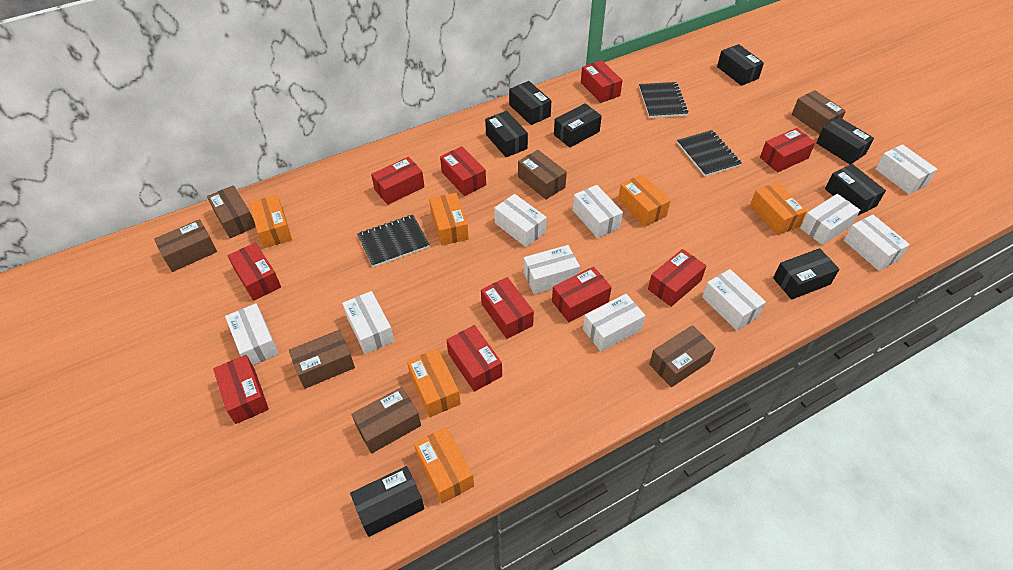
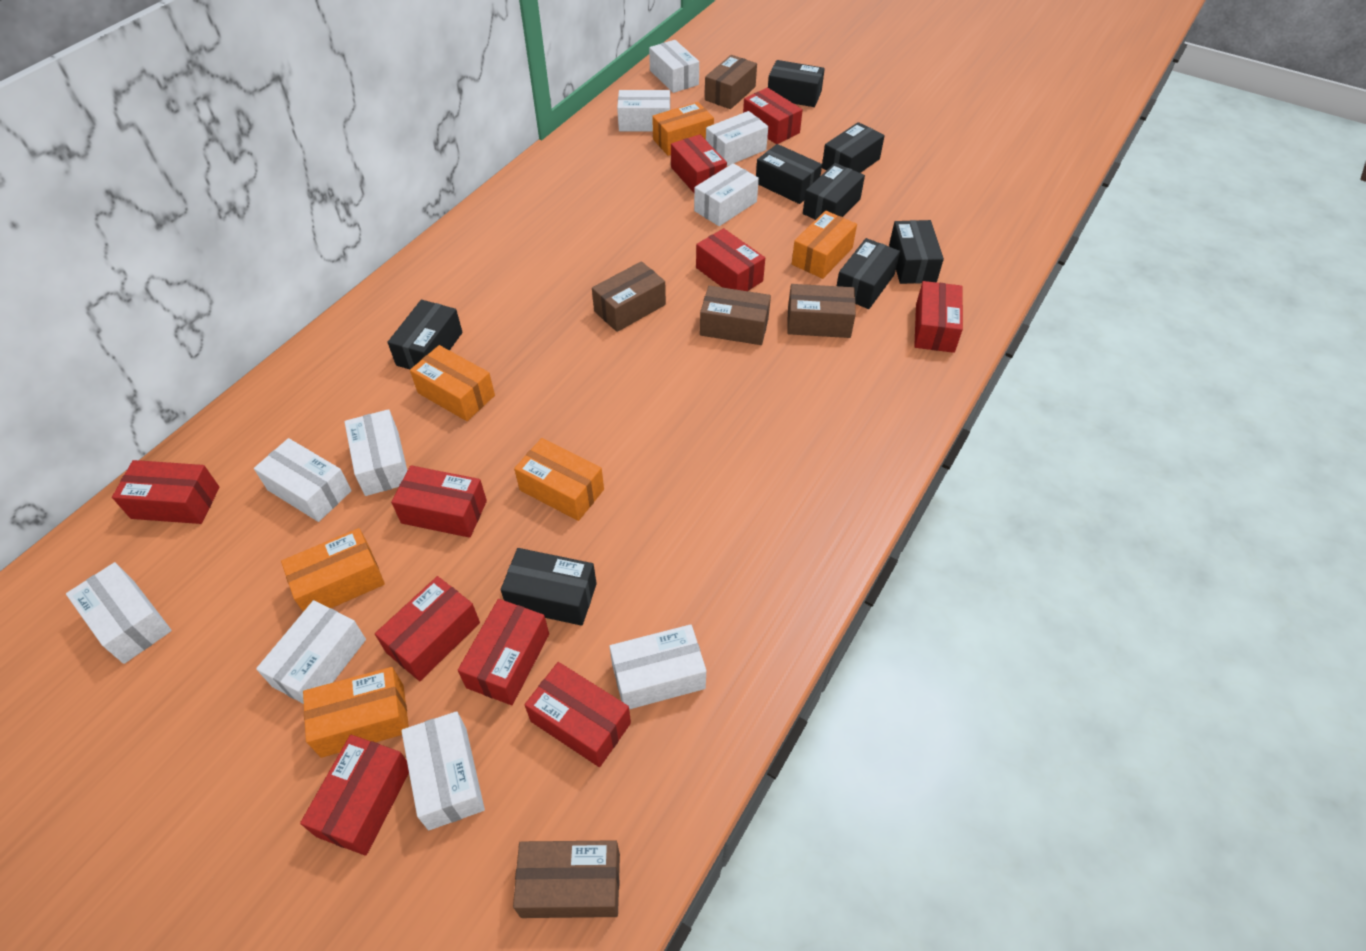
black notebook: [357,215,430,267] [639,82,688,118] [677,130,742,176] = 3 -> none = 0
brown box: [154,219,217,272] [207,185,256,238] [289,330,355,389] [351,387,421,454] [518,150,567,199] [649,325,716,387] [792,90,846,134] = 7 -> [513,840,620,918] [592,261,666,332] [700,286,771,345] [705,55,757,109] [787,284,856,338] = 5

